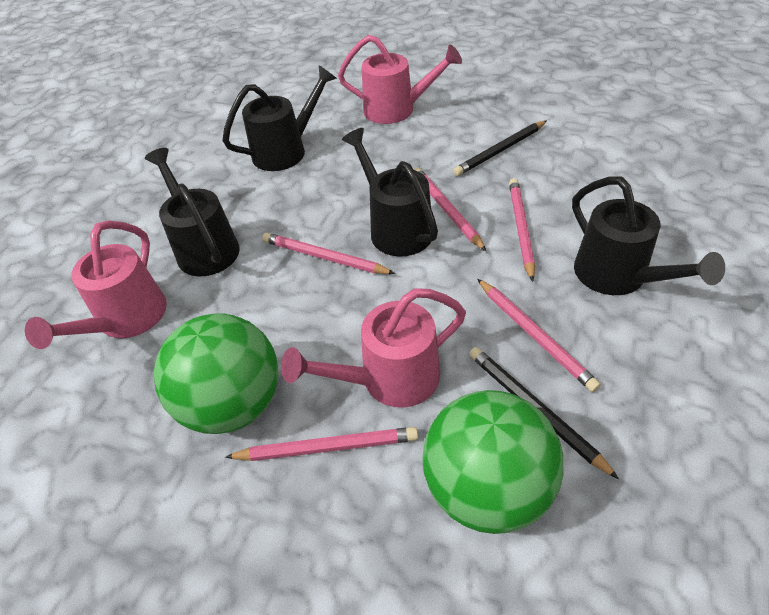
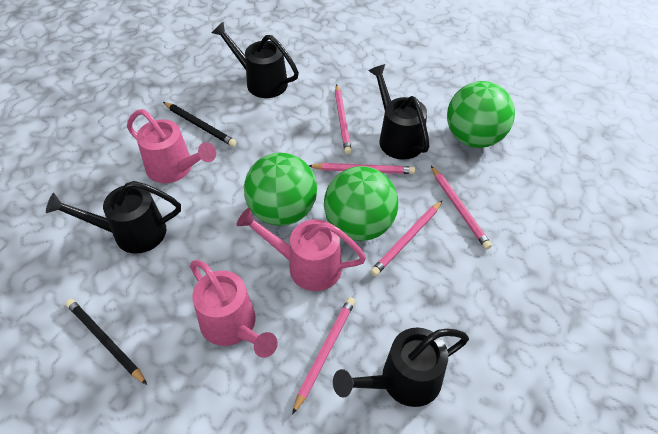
green ball: [154,314,278,434] [422,390,563,534] = 2 -> [244,153,317,226] [324,166,398,241] [447,81,515,148] = 3

